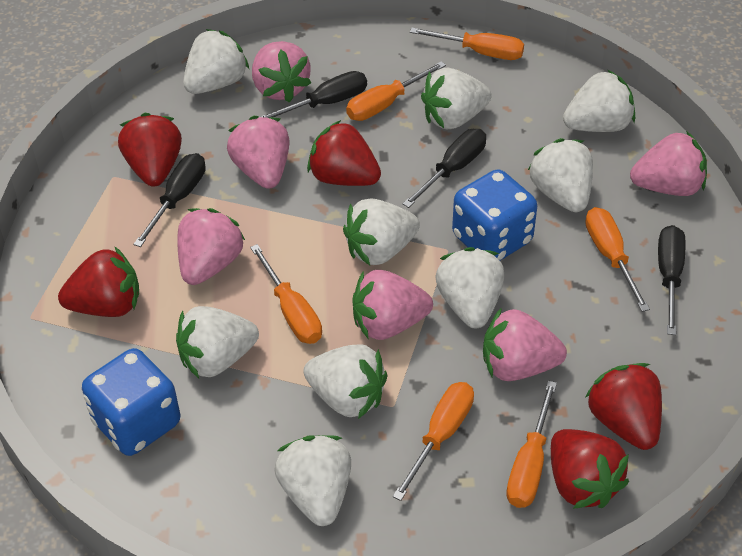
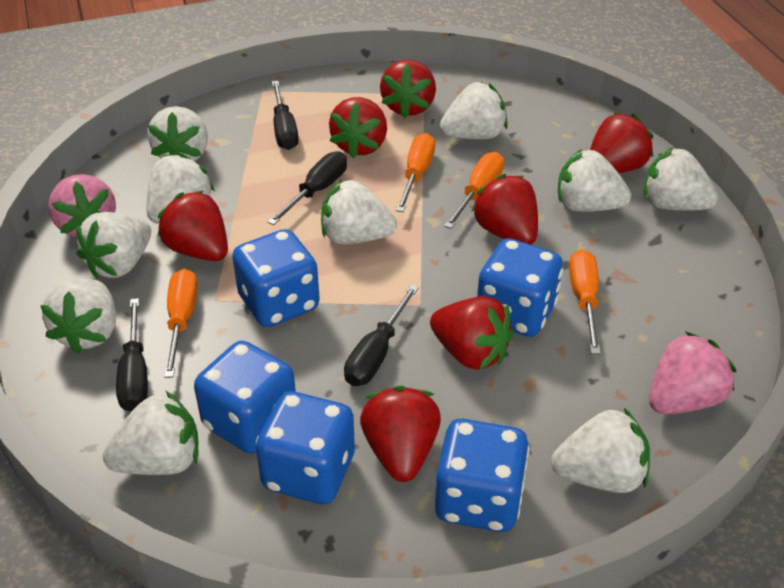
blue dice: [82,348,180,456] [452,169,537,261] = 2 -> [194,341,296,454] [232,229,320,327] [256,391,355,504] [435,419,530,532] [477,238,563,337] = 5
orange screwdriver: [250,244,322,344] [346,61,446,121] [393,382,474,501] [410,28,524,60] [506,381,557,508] [585,207,650,312] = 6 -> [164,269,197,378] [396,133,435,212] [444,152,504,229] [569,249,601,354] = 4
pink strawberry: [177,208,246,285] [227,116,289,189] [252,41,311,103] [352,270,433,340] [483,308,567,381] [630,131,707,196] = 6 -> [48,174,116,237] [649,331,736,414] = 2
red strawberry: [58,246,139,317] [118,113,182,187] [307,120,381,186] [551,429,629,509] [586,363,662,450] = 5 -> [158,191,228,261] [329,97,387,158] [360,385,441,482] [380,60,436,118] [430,296,514,370] [471,174,538,245] [590,113,653,173] = 7
white strawberry: [176,306,259,378] [183,29,249,94] [274,435,351,526] [303,344,388,419] [343,198,420,265] [421,68,492,130] [435,247,505,328] [528,138,593,212] [563,70,635,132] = 9 -> [40,279,116,354] [76,212,151,278] [103,391,199,475] [147,106,208,161] [147,153,215,224] [321,180,397,245] [440,82,508,139] [551,408,650,493] [558,149,631,212] [644,148,718,211] = 10

